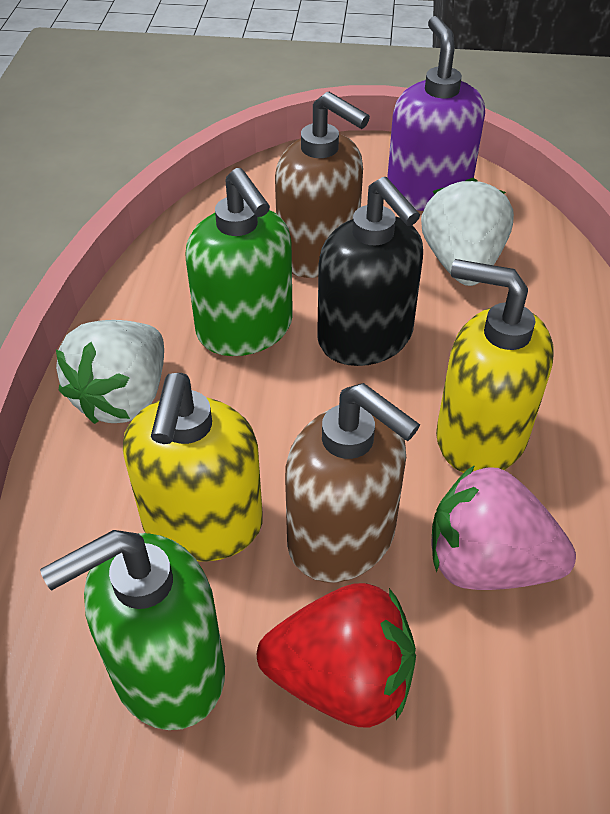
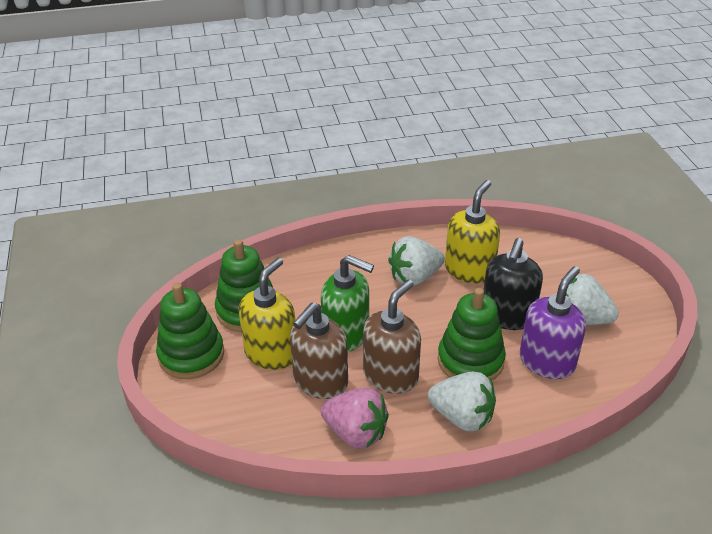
green soap dispenser: [40,530,225,730] [186,168,293,356] = 2 -> [321,255,374,352] = 1
green stacking toy: none = 0 -> [156,283,224,379] [215,239,273,332] [438,288,506,381] = 3
red strawberry: [257,583,416,727] = 1 -> none = 0
white strawberry: [56,320,164,424] [421,178,514,286] = 2 -> [388,236,445,286] [428,372,496,432] [566,274,619,325] = 3

